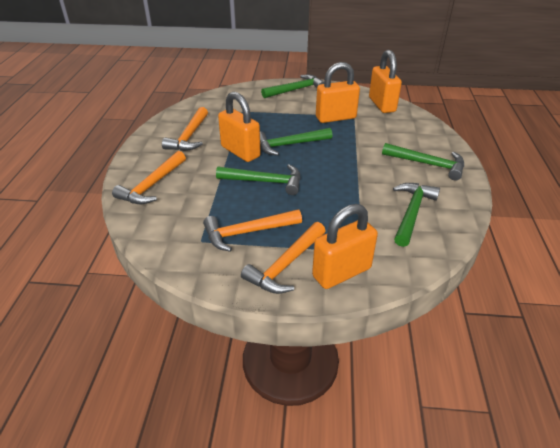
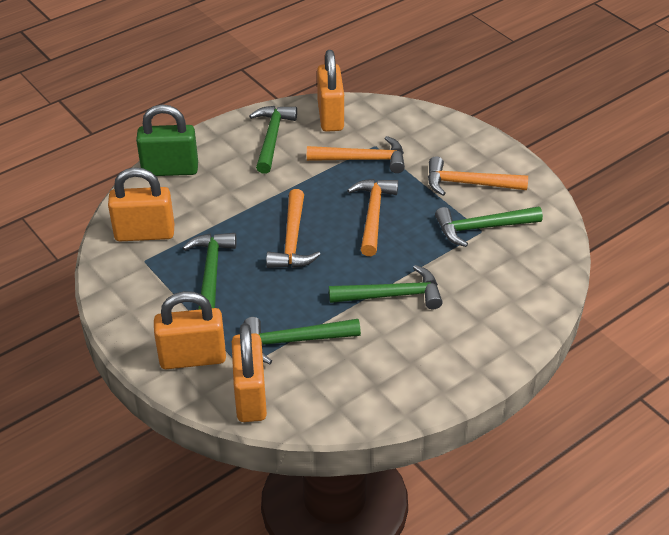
green padlock: none = 0 -> [136,105,198,176] = 1

